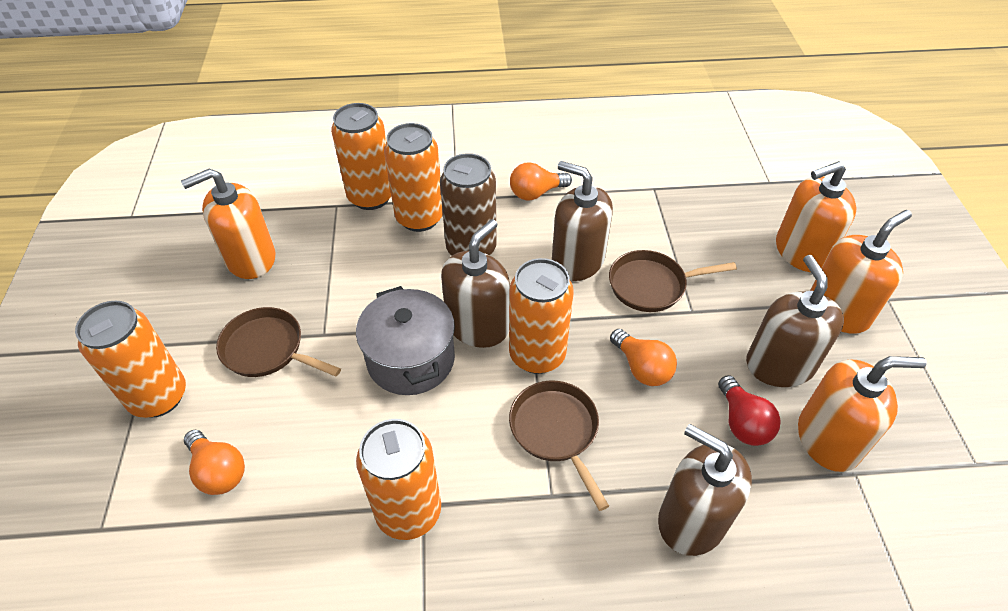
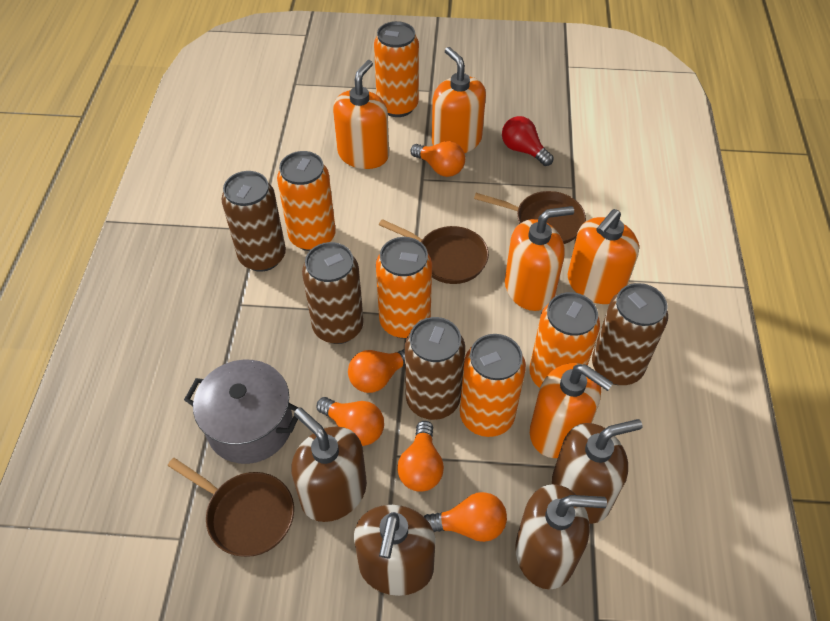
brown can: [440,153,497,255] = 1 -> [222,171,286,272] [302,242,364,344] [405,317,465,420] [592,283,668,385] = 4
orange light bulb: [184,430,245,495] [510,162,572,200] [610,329,677,386] = 3 -> [316,397,384,446] [348,349,405,393] [397,421,444,492] [410,141,465,177] [424,492,507,542] = 5
orange soap dispenser: [181,168,275,279] [776,161,856,272] [798,356,927,472] [810,210,912,334] = 4 -> [333,60,389,169] [432,47,486,153] [505,206,574,311] [530,363,613,458] [567,209,639,304] = 5

